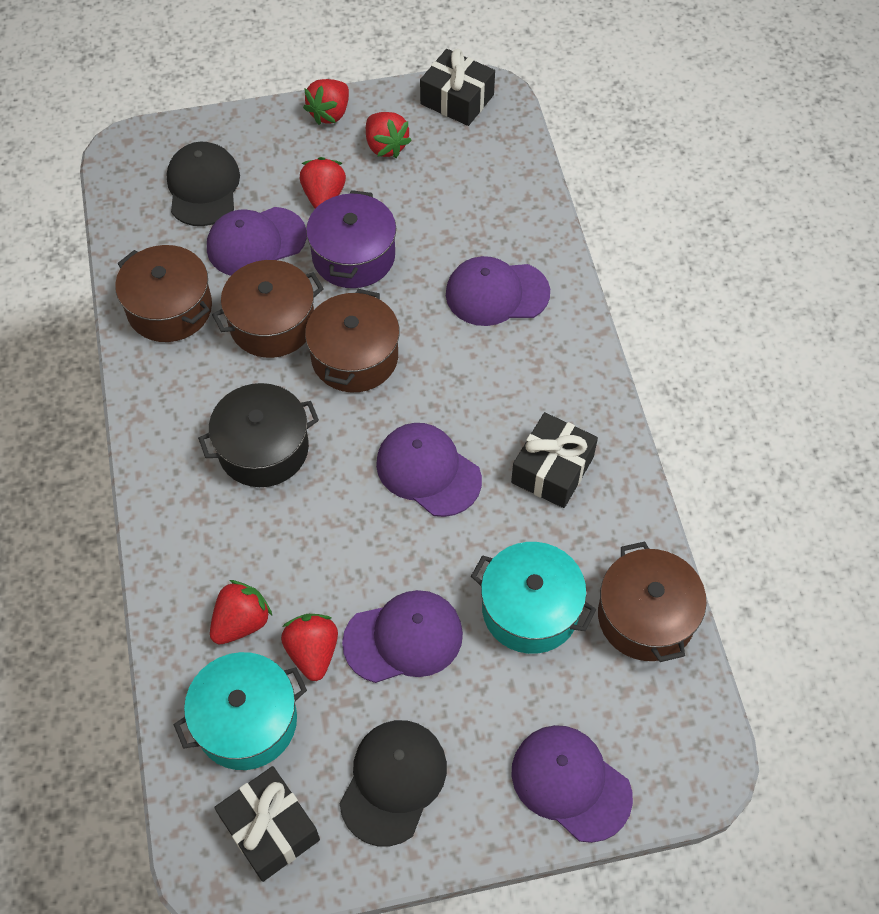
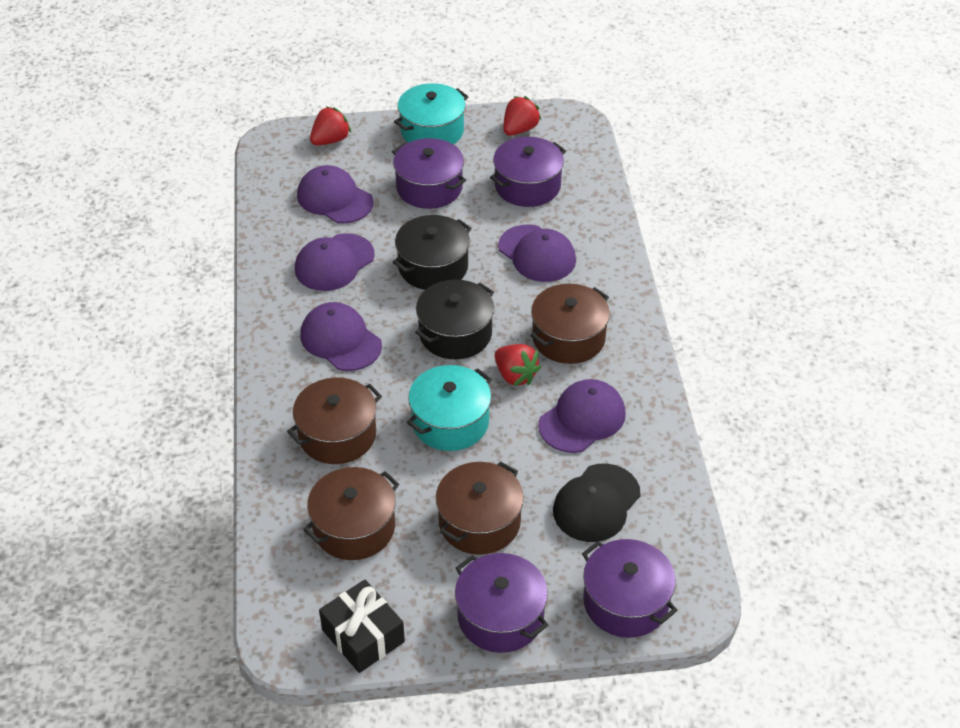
black cap: [167,142,240,226] [339,720,447,846] = 2 -> [553,463,641,542] = 1
black gift: [214,766,320,882] [420,49,495,126] [511,412,598,508] = 3 -> [319,580,405,673] = 1
black pot: [198,383,319,487] = 1 -> [393,215,472,290] [415,279,494,359] = 2
purple pot: [306,190,396,288] = 1 -> [392,138,466,209] [455,553,548,653] [490,137,566,207] [582,539,678,638] = 4
red strawberry: [210,580,272,644] [281,614,338,681] [300,157,346,209] [303,79,349,125] [366,112,412,158] = 5 -> [310,106,351,146] [495,344,541,386] [503,96,541,136] = 3

